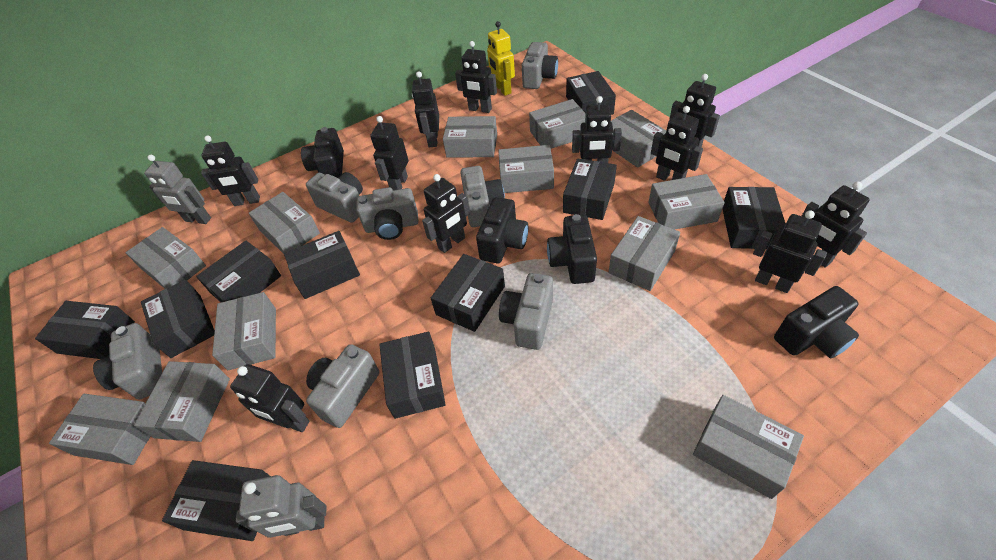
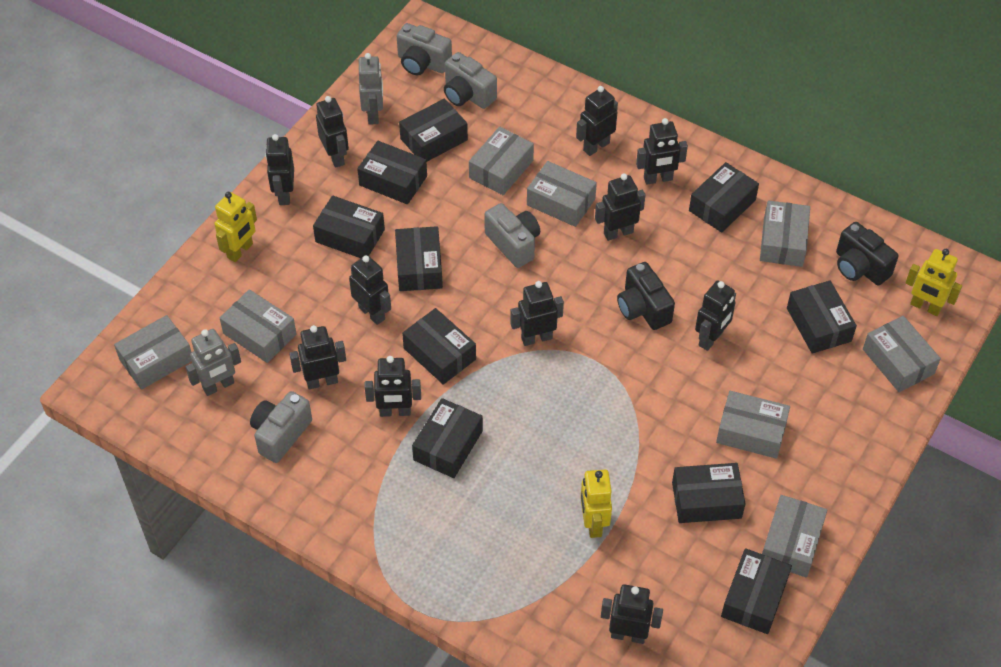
black camera: [301,127,344,178] [476,197,528,263] [547,214,597,284] [774,286,859,358] = 4 -> [617,262,675,330] [836,222,898,286] = 2
grey box: [49,394,151,465] [126,227,206,289] [134,361,230,442] [212,292,276,370] [249,192,320,254] [443,116,497,157] [498,145,554,193] [529,99,586,149] [609,216,680,291] [611,110,666,168] [648,174,725,230] [693,395,804,499] = 12 -> [114,315,191,390] [220,289,296,363] [469,127,534,195] [527,161,597,227] [716,391,790,459] [760,200,810,267] [762,495,827,577] [863,316,941,392] = 8
grey camera: [93,323,162,400] [306,172,363,223] [306,344,379,428] [356,187,418,240] [460,166,505,227] [499,273,553,350] [522,42,558,89] = 7 -> [250,391,312,463] [397,23,452,75] [444,52,497,109] [484,203,540,268] = 4
yellow robot: [487,21,515,96] = 1 -> [214,192,257,262] [580,470,612,538] [905,249,962,316] = 3

